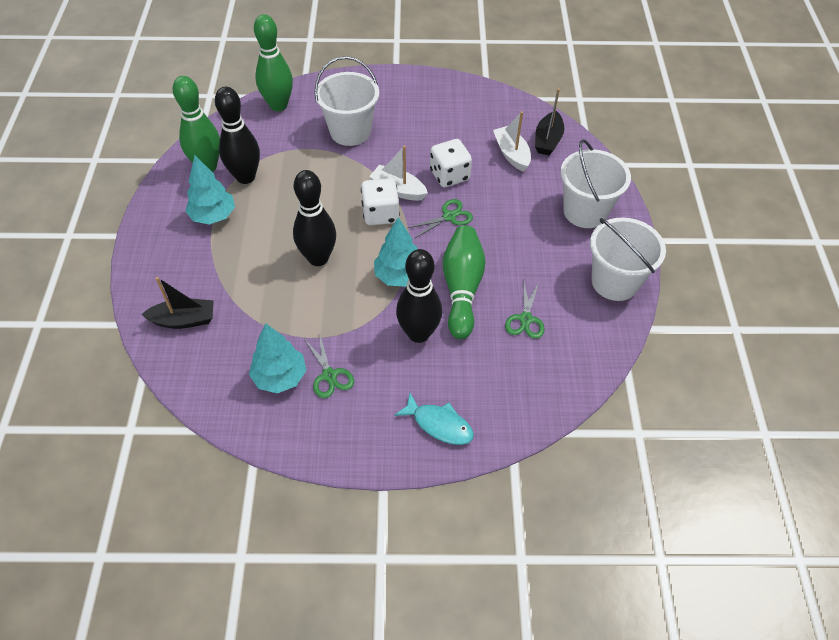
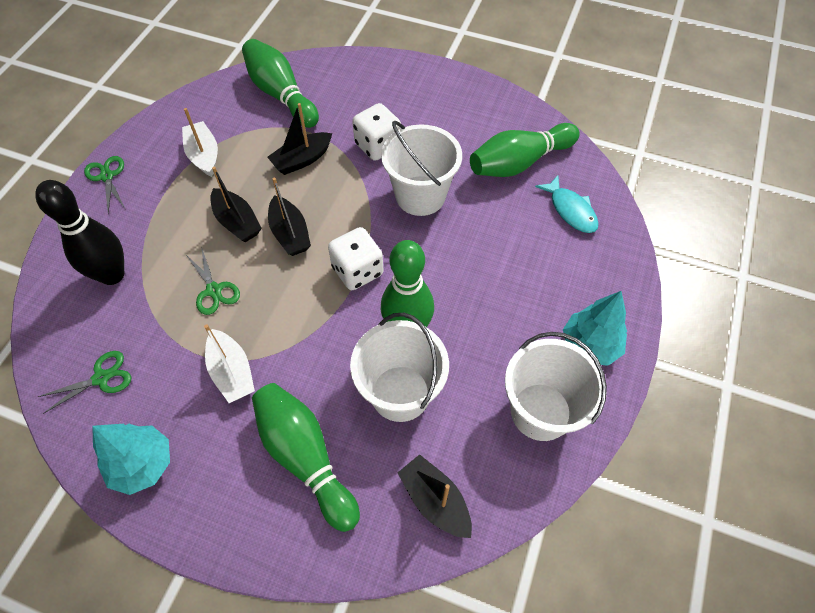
black boat: [141,277,214,329] [535,88,564,155] = 2 -> [210,167,262,242] [267,103,332,175] [268,177,311,256] [398,454,472,538] = 4
black bowling pin: [215,87,260,184] [293,170,336,266] [396,249,442,343] = 3 -> [35,180,124,285] = 1
green bowling pin: [173,76,220,172] [254,14,293,111] [443,226,486,339] = 3 -> [242,39,319,128] [252,383,360,532] [381,240,434,327] [470,123,579,177] = 4
turquoise tree: [185,155,235,225] [249,323,306,393] [374,218,418,287] = 3 -> [92,424,170,495] [563,291,627,366] = 2

